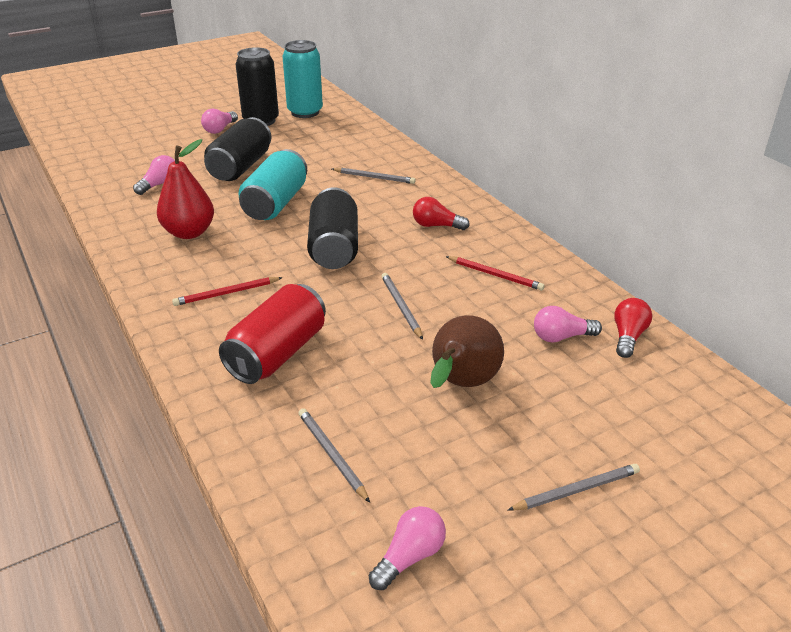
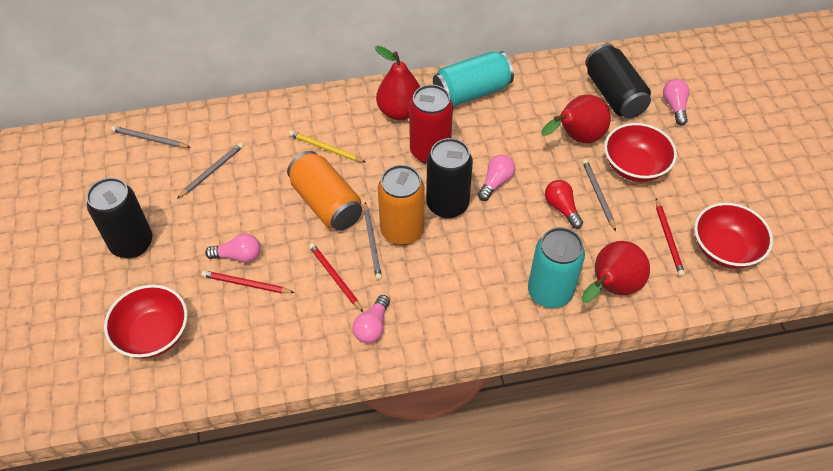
brown pear: [430,315,504,388] = 1 -> none = 0
orange can: none = 0 -> [287,151,362,231] [378,165,425,245] = 2
red bowl: none = 0 -> [104,285,188,358] [604,123,677,182] [694,202,773,269] = 3
red light bulb: [413,197,470,230] [614,298,652,358] = 2 -> [545,180,583,229] = 1
red pear: [157,139,214,239] = 1 -> [375,46,420,120] [541,95,611,143] [582,241,650,303] = 3
red pencil: [172,277,283,306] [446,256,545,291] = 2 -> [202,270,295,293] [309,243,363,312] [656,198,685,276] = 3
yellow pencil: none = 0 -> [289,131,365,162] = 1

